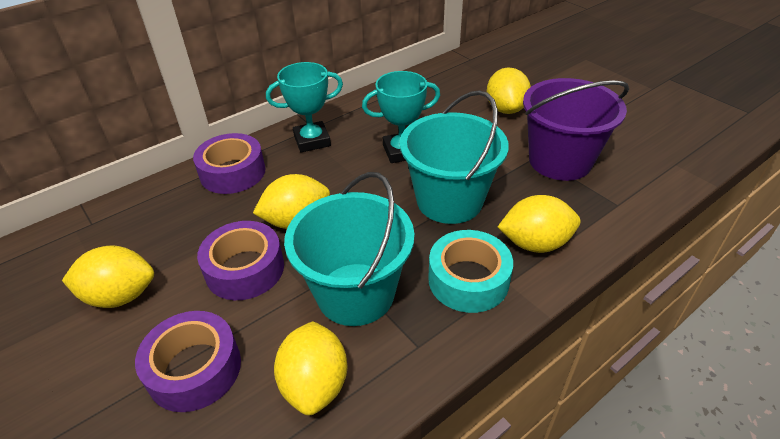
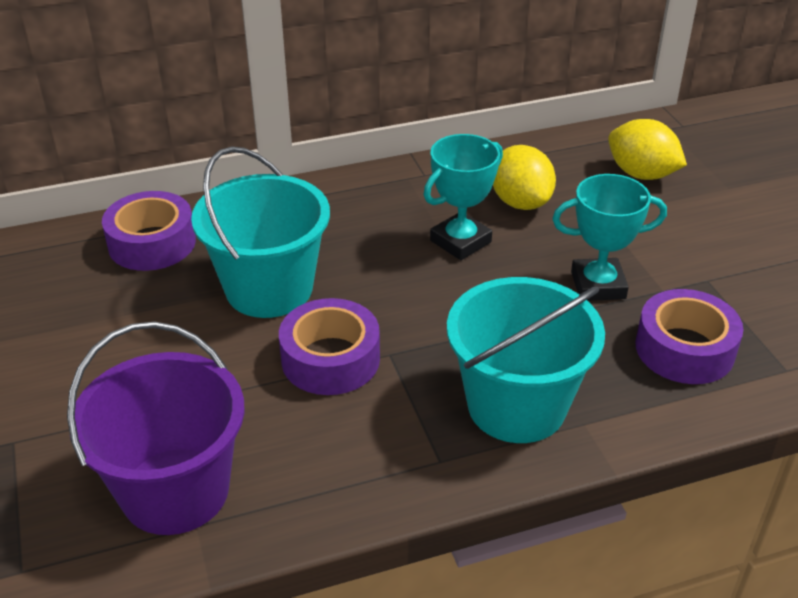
turquoise tape: [428,230,513,313] = 1 -> none = 0
yellow lemon: [62,246,154,308] [253,174,330,229] [274,321,348,415] [487,67,531,114] [498,195,581,253] = 5 -> [493,145,556,210] [608,119,687,180] = 2

